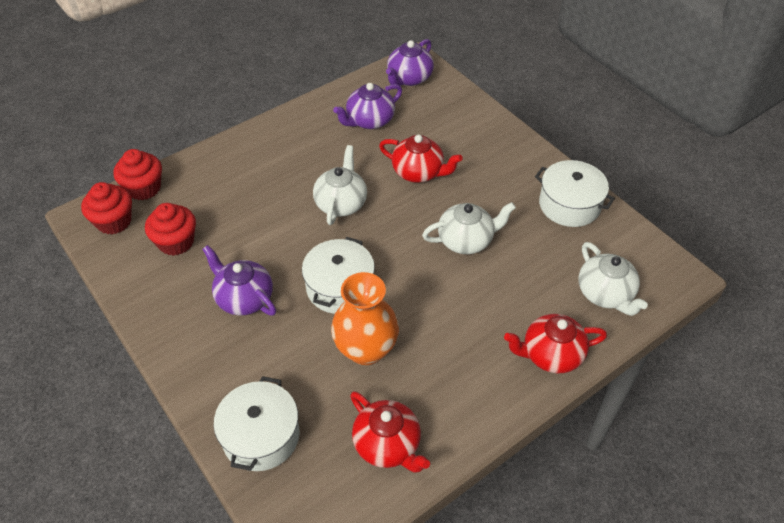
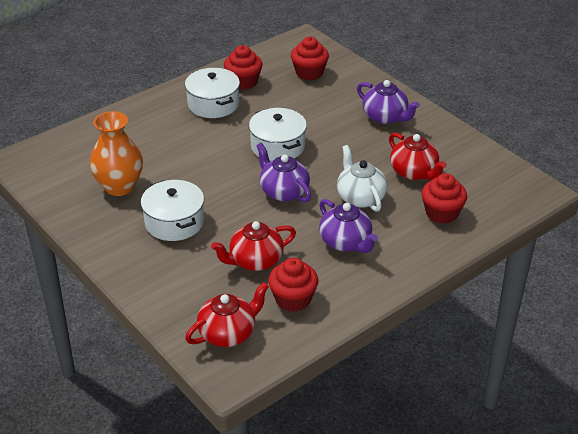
red cupcake: [81,182,132,235] [114,149,162,200] [145,203,196,256] = 3 -> [224,45,262,90] [268,258,318,312] [291,37,329,81] [421,173,467,224] = 4
white teapot: [313,145,367,225] [422,202,516,254] [579,242,648,316] = 3 -> [337,145,387,212] = 1

